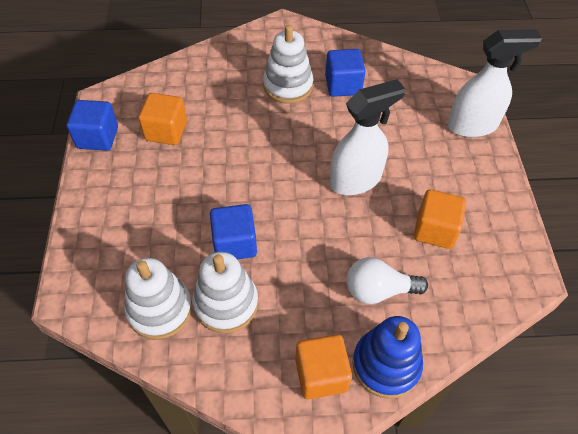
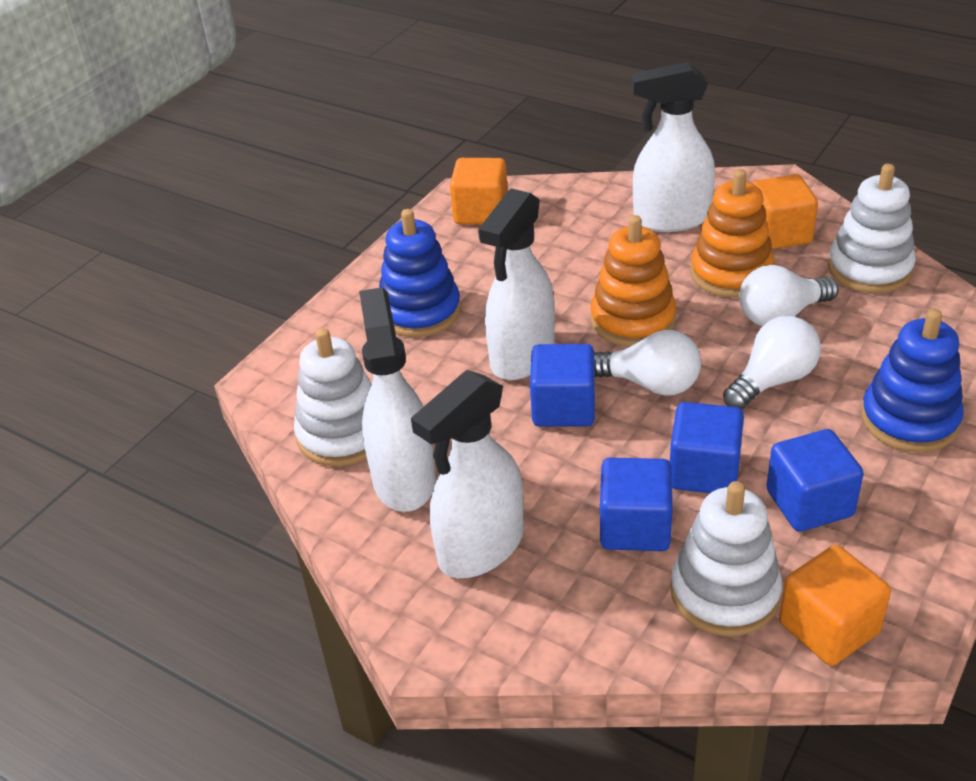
blue cube: [67,100,118,151] [210,204,257,260] [325,49,366,97] = 3 -> [530,344,595,427] [600,458,673,551] [670,402,744,493] [766,429,864,532] = 4
blue stacking toy: [352,316,423,399] = 1 -> [379,209,461,337] [861,309,964,453] = 2
orange stacking toy: none = 0 -> [591,215,676,347] [690,169,775,298] = 2
white light bulb: [347,257,428,304] = 1 -> [594,330,701,396] [723,316,821,409] [739,265,839,326] = 3
white spray bottle: [330,79,405,195] [447,29,542,137] = 2 -> [359,287,436,512] [411,370,524,578] [478,188,555,380] [630,62,715,232] = 4

